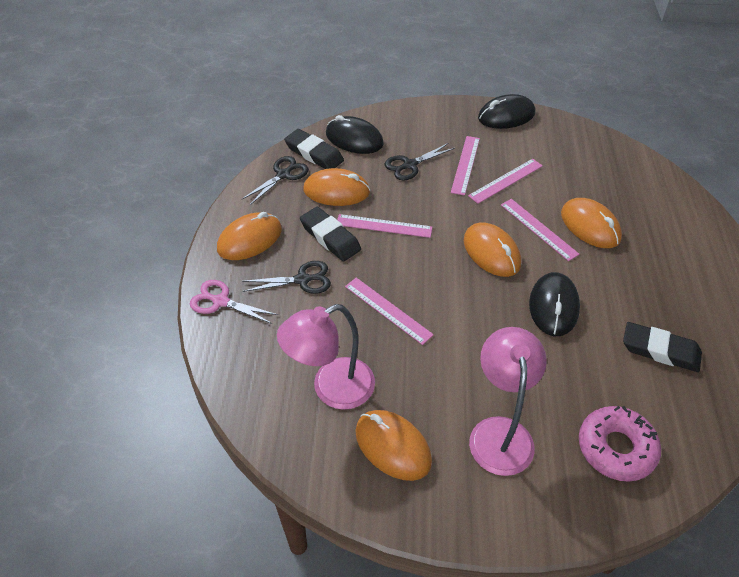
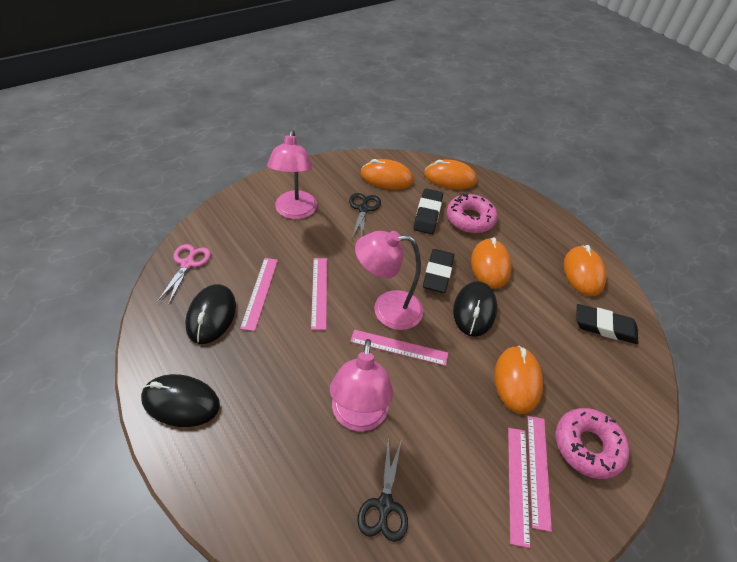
black scissors: [242,156,309,205] [242,261,331,294] [384,143,455,181] = 3 -> [349,193,381,238] [357,436,408,542] = 2
pink donut: [579,406,661,482] = 1 -> [447,193,498,233] [555,408,630,479] = 2
pink lamp: [277,304,375,410] [469,327,547,476] = 2 -> [267,129,317,219] [330,339,394,431] [355,231,423,330] = 3

